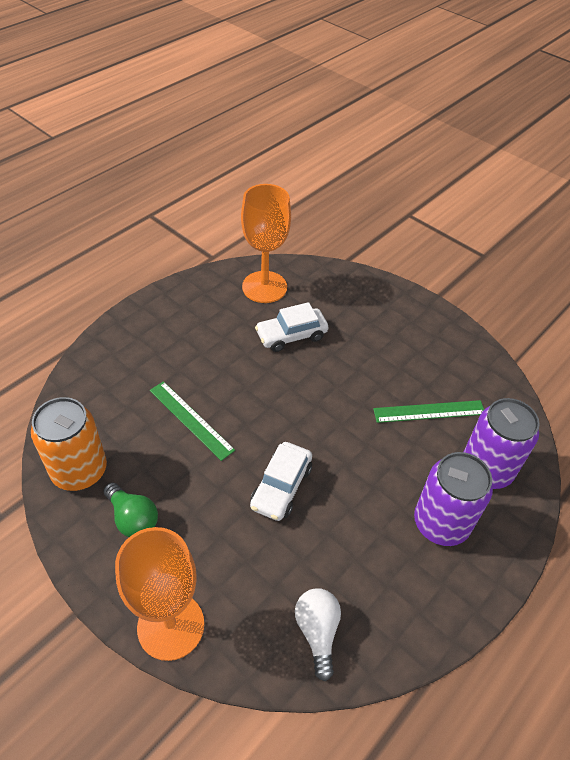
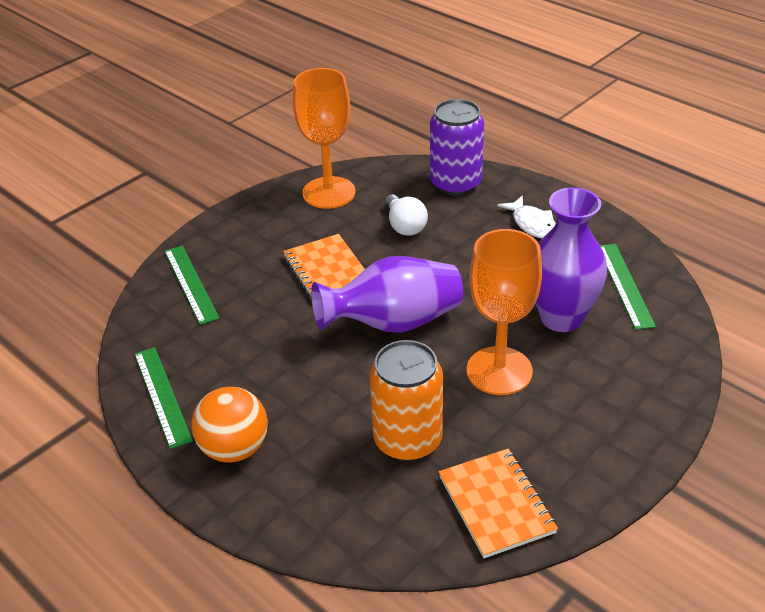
green light bulb: [104,483,158,537] = 1 -> none = 0
green ruler: [150,381,235,461] [373,400,484,423] = 2 -> [135,347,193,449] [165,246,219,325] [600,244,656,330] = 3
orange ball: none = 0 -> [191,387,268,462] = 1
orange notebook: none = 0 -> [283,234,365,300] [439,449,558,558] = 2
purple can: [414,452,493,546] [464,398,539,489] = 2 -> [430,99,484,196] = 1
purple vase: none = 0 -> [311,256,463,333] [535,187,607,332] = 2
white car: [250,442,312,521] [255,302,328,352] = 2 -> none = 0
white fish: none = 0 -> [497,195,556,238] = 1

